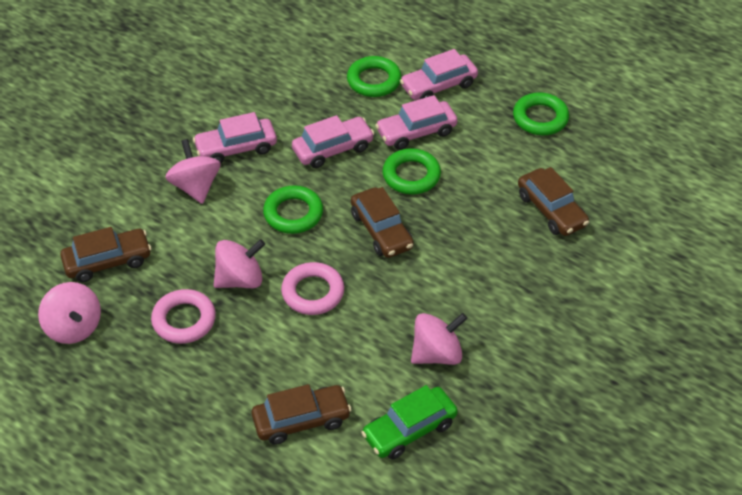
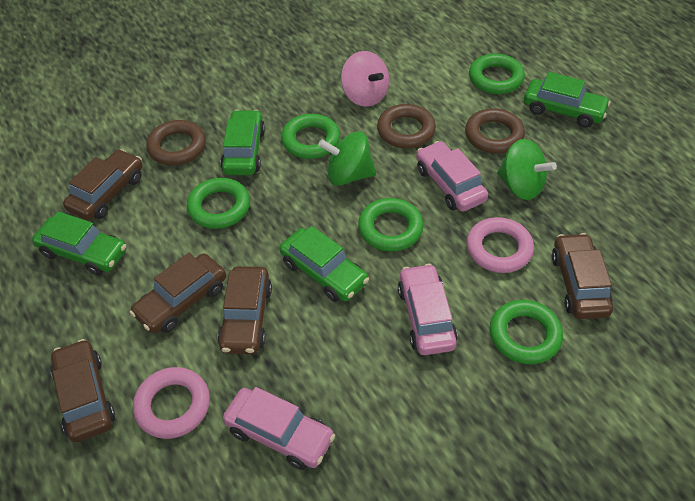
brown car: [60,227,151,282] [252,384,351,445] [351,187,414,258] [518,167,589,236] = 4 -> [51,339,115,442] [63,149,142,221] [129,253,226,333] [218,266,272,354] [552,233,613,319] = 5
brown ring: none = 0 -> [146,120,206,165] [377,104,436,148] [465,108,525,153] = 3
green car: [361,385,458,459] = 1 -> [32,211,126,276] [220,110,265,175] [279,226,369,302] [524,72,611,128] = 4
green ring: [263,185,323,234] [347,56,401,97] [382,148,441,194] [513,92,569,135] = 4 -> [187,178,250,229] [281,114,340,159] [358,198,423,251] [469,54,525,94] [490,300,563,364] = 5
green spinning top: none = 0 -> [318,132,376,186] [497,139,557,200] = 2
pink car: [193,112,277,163] [292,115,375,168] [375,95,457,150] [400,49,478,100] = 4 -> [223,387,335,470] [398,264,458,355] [416,141,488,212] = 3
pink spinning top: [38,282,101,344] [165,139,221,204] [214,239,265,288] [411,313,467,365] = 4 -> [341,51,389,107] = 1

